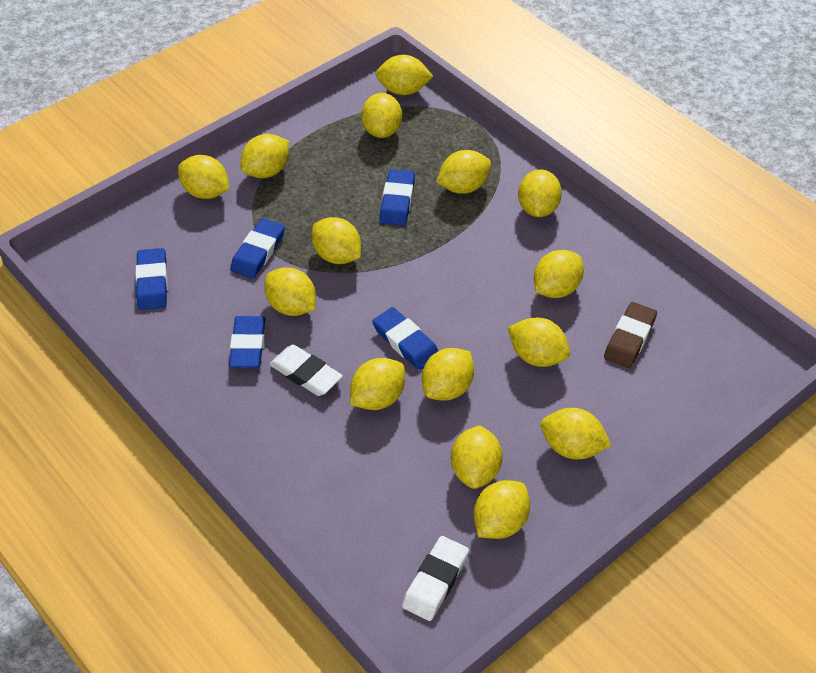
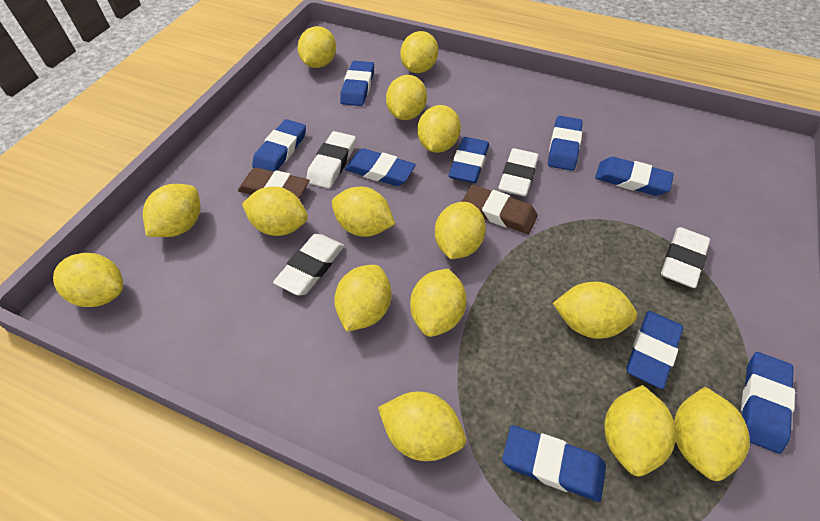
blue eraser: [135,248,168,310] [229,316,265,368] [230,218,285,279] [372,307,438,370] [380,169,415,226] = 5 -> [252,119,306,171] [340,61,374,106] [345,148,416,186] [448,137,489,183] [502,425,606,502] [548,116,583,171] [595,157,674,196] [626,311,683,389] [741,352,795,454] = 9
brown eraser: [604,302,657,368] = 1 -> [238,167,310,198] [462,185,538,234] = 2
white eraser: [269,345,343,396] [402,536,469,621] = 2 -> [273,234,344,296] [306,131,356,189] [498,148,539,197] [661,227,710,288] = 4

